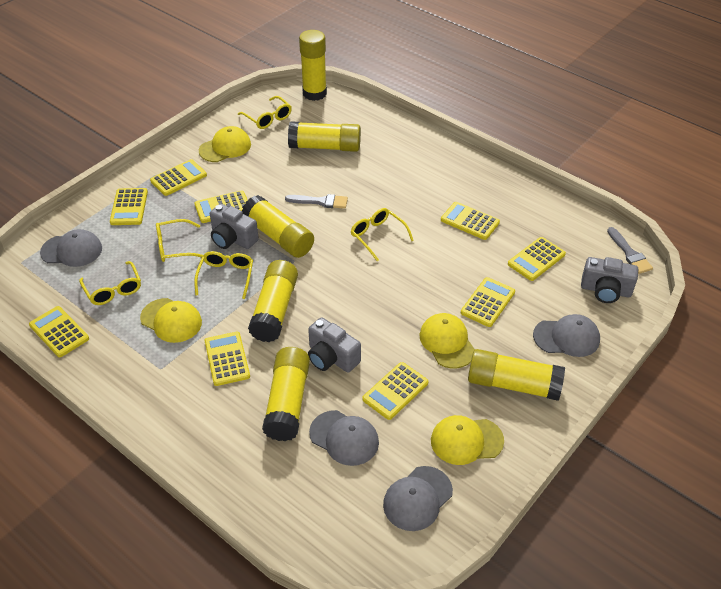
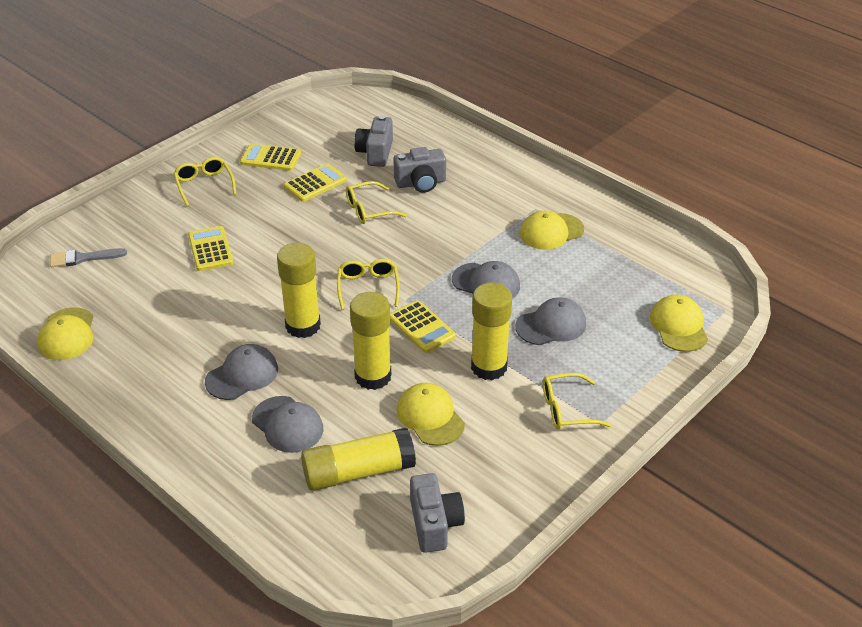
grey brush: [285,194,348,209] [607,227,653,274] = 2 -> [50,248,127,267] = 1
yellow calculator: [29,306,89,357] [110,188,148,225] [150,159,207,196] [194,190,248,223] [205,332,250,386] [362,362,429,420] [441,202,500,240] [461,277,515,327] [508,237,566,281] = 9 -> [188,226,233,271] [240,143,301,171] [284,163,347,202] [390,300,456,353] = 4
yellow glasses: [79,261,141,305] [156,219,203,262] [194,251,253,299] [238,96,292,129] [351,208,414,261] = 5 -> [174,157,236,207] [337,259,400,310] [346,181,407,224] [543,373,612,430] = 4
yellow glue stick: [242,195,314,258] [248,260,298,342] [262,347,310,441] [288,121,361,152] [299,30,327,101] [468,349,565,401] = 6 -> [277,243,321,338] [301,428,416,491] [350,292,391,390] [471,283,512,380] = 4

